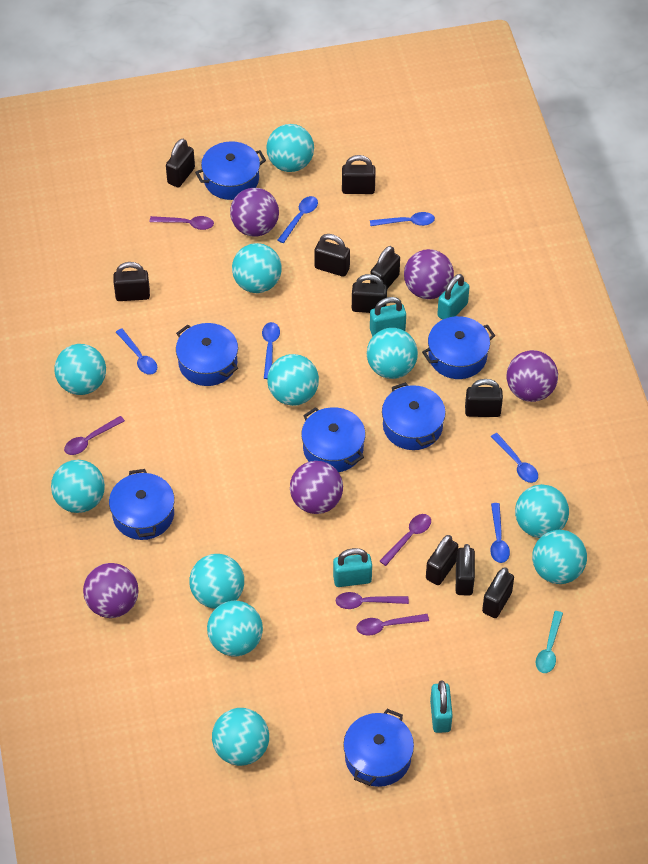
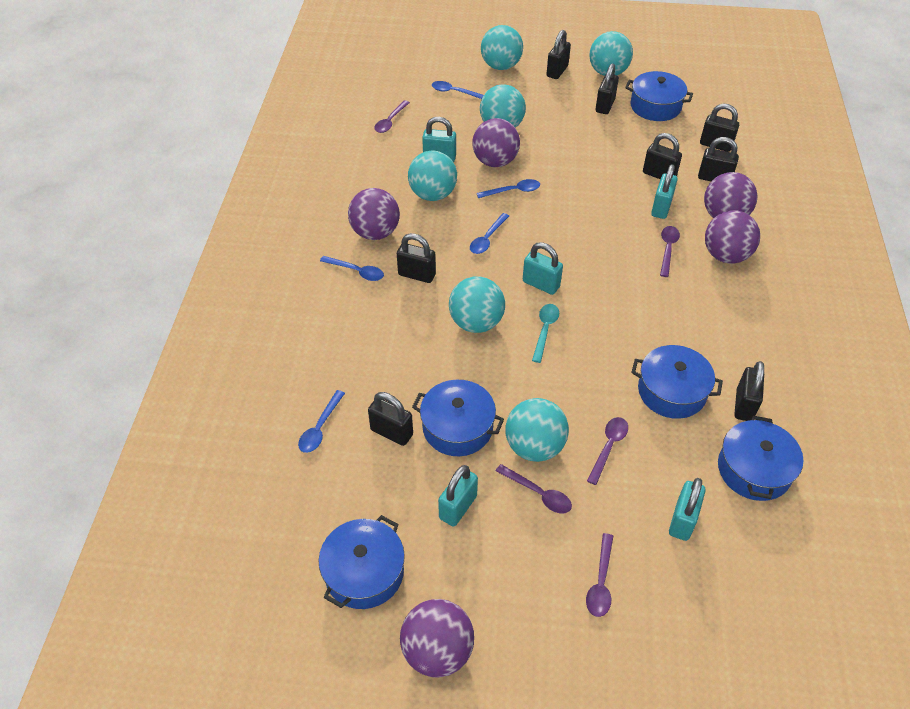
black padlock: [113,262,150,301] [166,139,195,188] [314,234,350,277] [342,155,375,194] [352,274,387,313] [370,246,400,289] [426,535,458,585] [456,544,475,596] [465,379,503,417] [482,567,514,618] = 10 -> [368,392,413,446] [397,233,436,283] [546,30,571,79] [596,64,619,114] [643,133,682,179] [698,137,739,181] [700,104,739,152] [734,361,764,421] = 8
blue pot: [109,469,175,540] [176,323,238,386] [195,141,266,200] [301,407,365,472] [343,709,414,787] [382,382,446,450] [422,316,495,379] = 7 -> [319,515,405,609] [412,380,504,456] [625,71,693,121] [631,345,723,419] [718,416,803,501] = 5
blue spoon: [116,328,157,375] [262,322,280,379] [278,196,318,243] [370,212,435,226] [490,503,510,563] [491,433,538,483] = 6 -> [298,390,345,453] [320,256,384,281] [432,81,484,99] [470,213,509,254] [477,179,540,198] = 5
turquoise ball: [51,460,105,513] [54,344,106,395] [189,554,244,609] [207,600,263,657] [212,708,269,766] [232,243,282,293] [267,124,314,172] [267,354,319,406] [367,328,418,379] [515,484,569,538] [532,530,587,584] = 11 -> [408,151,457,201] [449,276,505,333] [480,84,526,128] [481,25,523,70] [505,398,569,462] [589,31,633,76] = 6
turquoise padlock: [333,548,372,587] [370,297,406,337] [430,680,453,733] [437,274,470,320] = 4 -> [422,117,456,162] [438,465,478,527] [523,242,563,295] [651,164,678,219] [669,478,706,541] = 5

